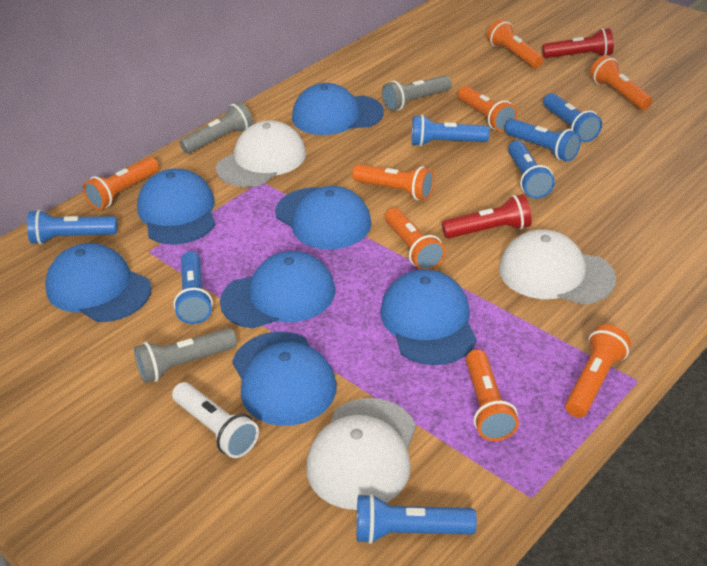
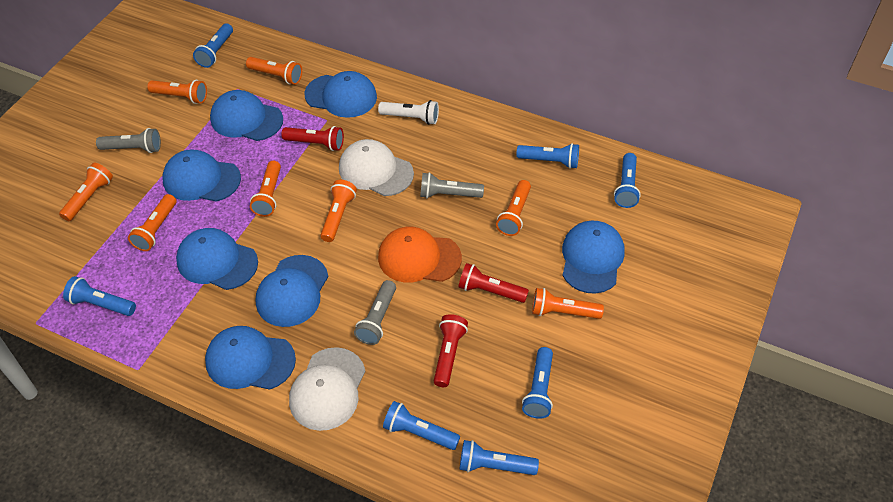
orange cap: none = 0 -> [378,227,462,283] = 1
red flashlight: [442,194,532,239] [542,28,614,58] = 2 -> [281,126,344,151] [434,314,468,387] [458,263,529,303] = 3
white cap: [216,120,306,187] [306,398,416,510] [499,229,616,305] = 3 -> [289,347,366,431] [339,139,414,196] = 2

